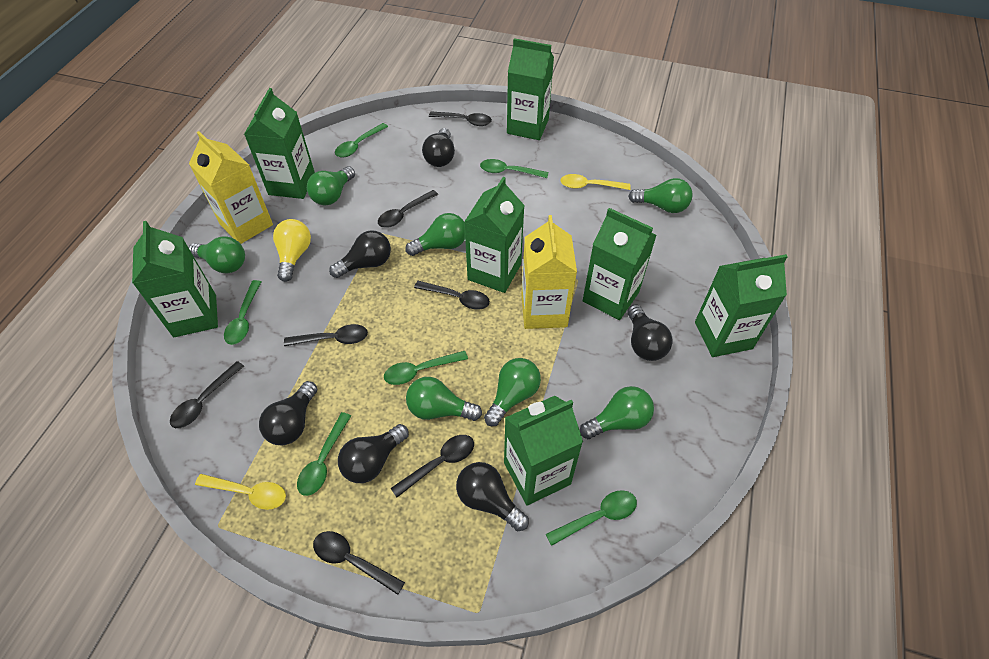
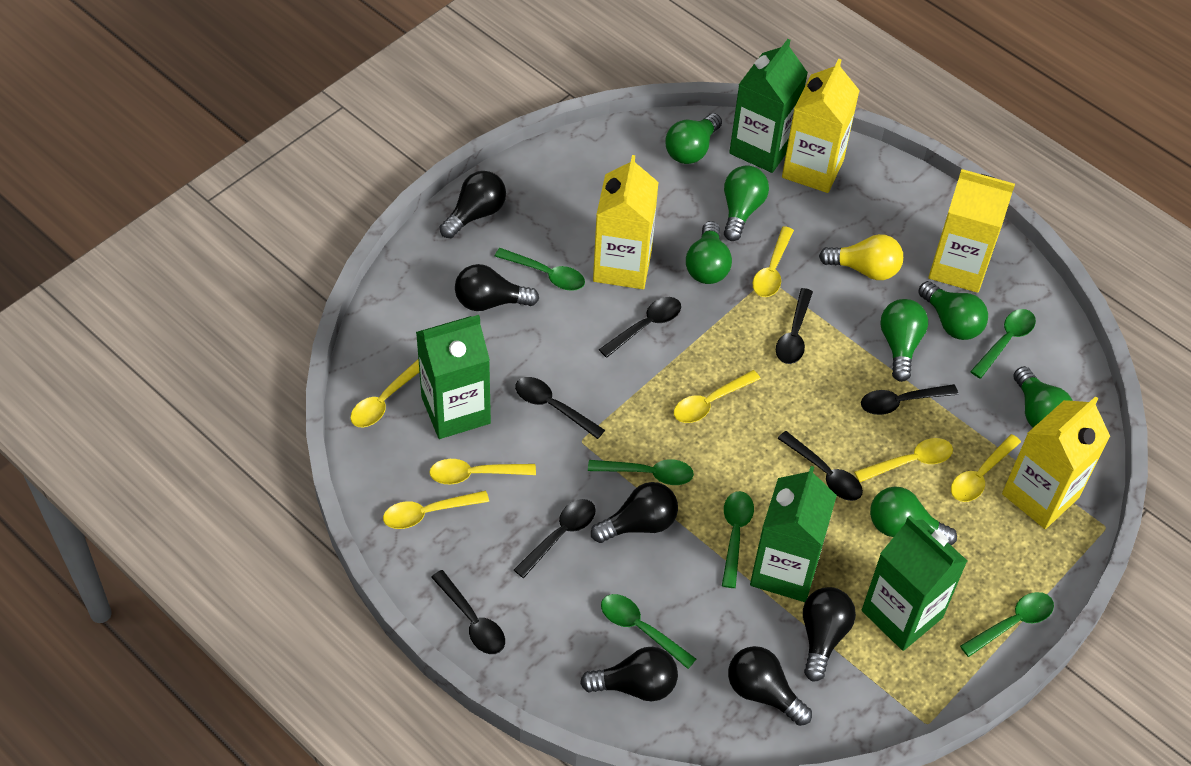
green carton: [132,221,218,337] [244,88,315,199] [464,177,525,293] [504,396,583,506] [507,38,554,140] [583,208,657,320] [695,254,788,357] = 7 -> [416,315,491,439] [729,39,808,173] [750,466,837,602] [862,516,967,651] = 4
yellow carton: [189,131,273,244] [521,215,577,329] = 2 -> [593,155,659,289] [782,59,860,193] [928,169,1015,293] [1002,396,1110,529] = 4
yellow spoon: [195,474,286,510] [560,174,631,190] = 2 -> [350,360,419,427] [383,491,489,529] [429,459,536,484] [674,370,761,423] [753,226,794,297] [854,438,953,482] [951,434,1021,502] = 7

